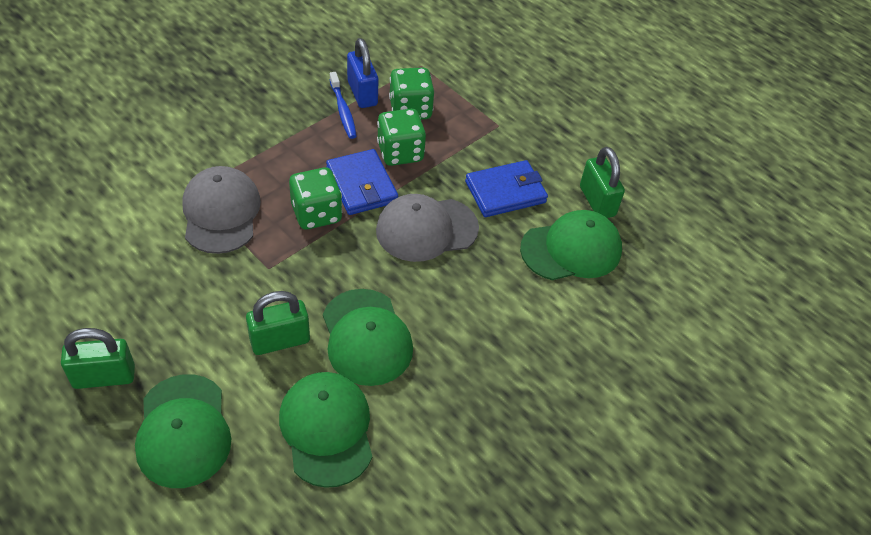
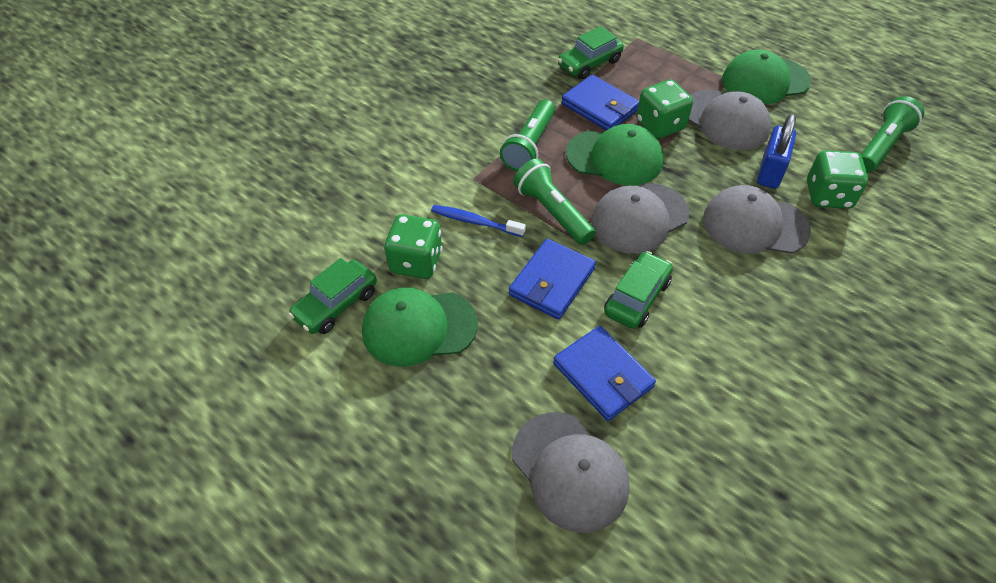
blue wallet: [326,149,398,215] [465,160,548,217] = 2 -> [509,239,596,319] [553,326,656,421] [562,75,639,131] = 3
green cap: [135,374,231,488] [279,372,372,488] [323,289,413,386] [520,210,622,280] = 4 -> [362,288,478,367] [566,124,663,186] [722,50,811,104] = 3
green car: none = 0 -> [288,258,377,334] [557,26,624,79] [604,251,673,329] = 3
green flashlight: none = 0 -> [500,100,555,171] [513,159,596,245] [861,96,924,172] = 3
green padlock: [61,328,135,389] [246,291,310,355] [580,147,625,218] = 3 -> none = 0
grey cap: [182,166,261,254] [376,194,479,262] = 2 -> [512,412,629,533] [591,183,689,254] [688,90,771,150] [703,185,811,254] = 4

